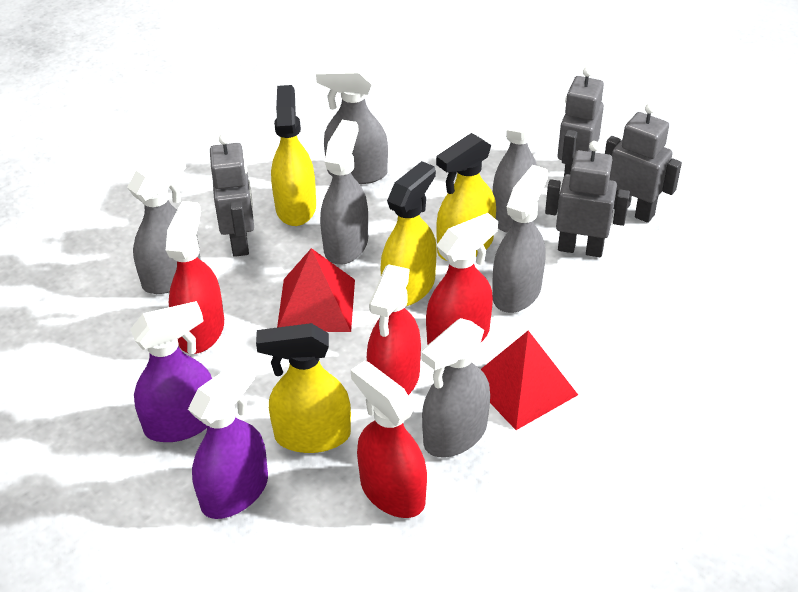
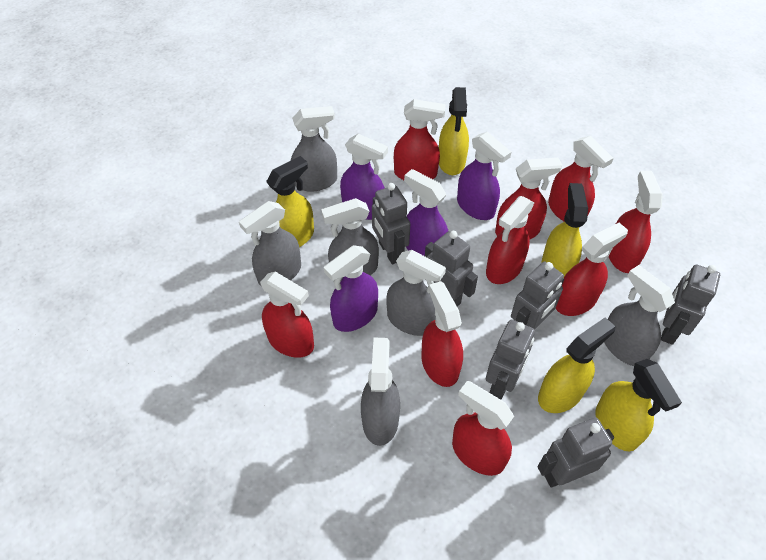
grey robot: [210,134,254,257] [545,141,630,257] [557,67,604,176] [605,103,682,223] = 4 -> [372,183,410,264] [425,231,478,307] [486,319,535,400] [511,262,564,330] [538,418,614,488] [661,265,720,345] = 6
purple spray bottle: [130,301,212,442] [188,359,268,519] = 2 -> [324,245,378,332] [340,134,388,220] [404,169,448,256] [457,132,511,220] = 4
red pyramid: [277,248,355,332] [481,331,578,430] = 2 -> none = 0
red spray bottle: [166,201,224,354] [351,361,427,518] [367,264,421,395] [426,213,498,345] = 4 -> [260,272,314,358] [394,99,445,180] [421,281,463,387] [452,381,514,476] [486,196,534,284] [495,158,562,239] [548,136,614,222] [556,223,628,316] [608,171,663,273] = 9
yellow spray bottle: [256,323,351,453] [271,85,316,226] [381,161,436,306] [436,133,496,261] = 4 -> [266,156,314,247] [439,87,469,175] [538,317,615,413] [542,183,588,277] [596,359,682,451] = 5

